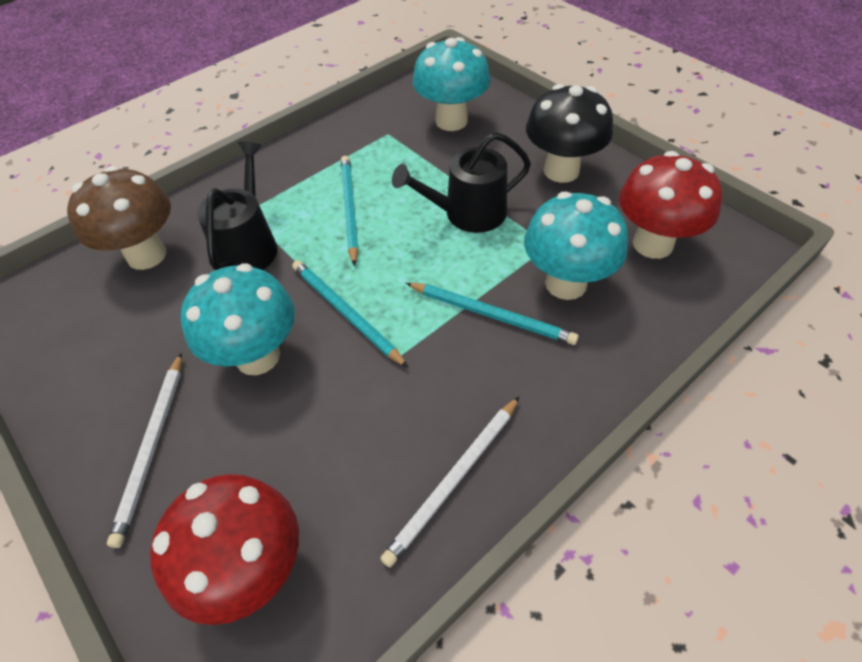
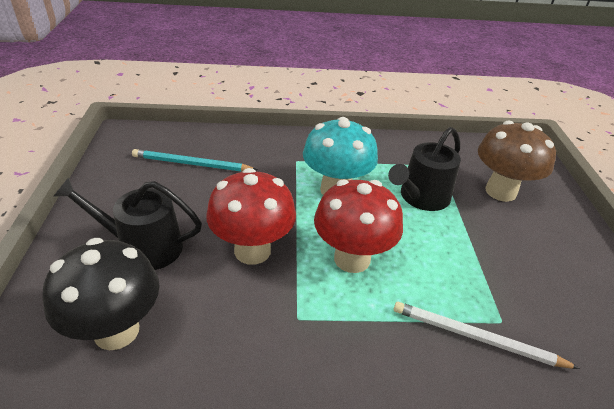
turquoise mushroom: [181,263,295,375] [413,37,491,131] [524,192,628,300] = 3 -> [303,117,378,195] = 1
turquoise pencil: [292,260,408,367] [341,156,358,266] [406,283,579,345] = 3 -> [132,149,258,172] = 1
white pencil: [107,353,182,548] [380,396,520,567] = 2 -> [394,302,580,369] = 1

